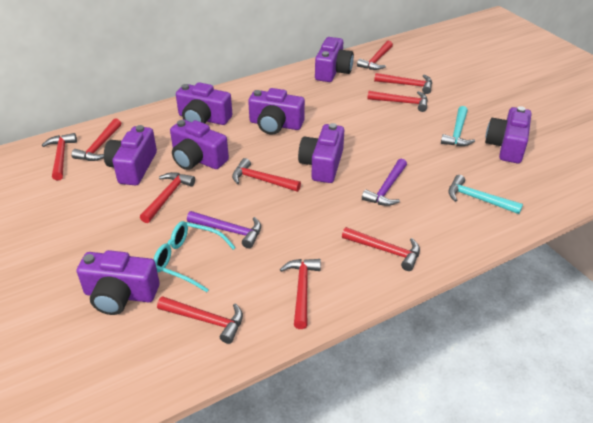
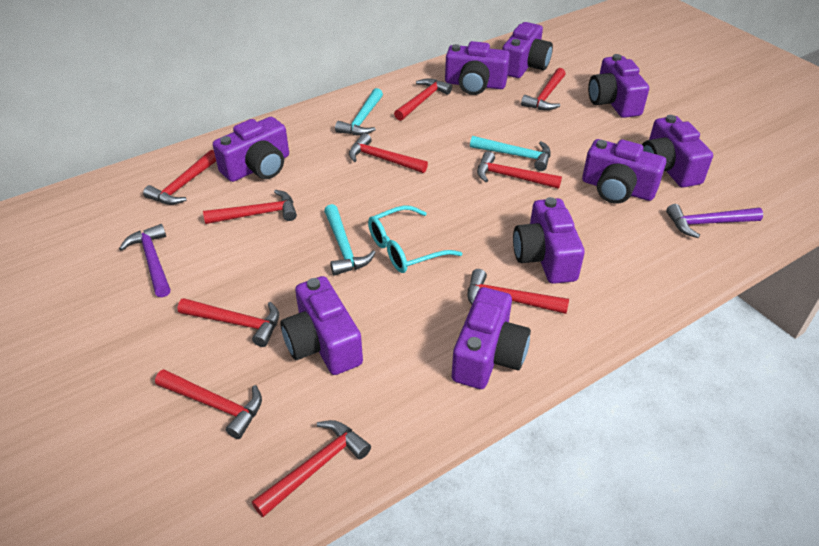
purple camera: [77,250,160,315] [104,125,157,186] [170,119,229,170] [176,82,232,125] [248,88,305,135] [298,123,344,183] [315,37,354,82] [485,106,531,163] = 8 -> [213,117,289,182] [280,276,363,375] [445,41,510,95] [452,287,531,389] [502,22,553,78] [513,197,585,284] [582,139,666,204] [588,54,649,118] [642,115,713,188] = 9
turquoise hammer: [441,106,475,146] [448,175,523,214] = 2 -> [324,204,376,276] [335,88,383,135] [470,136,551,171] = 3

